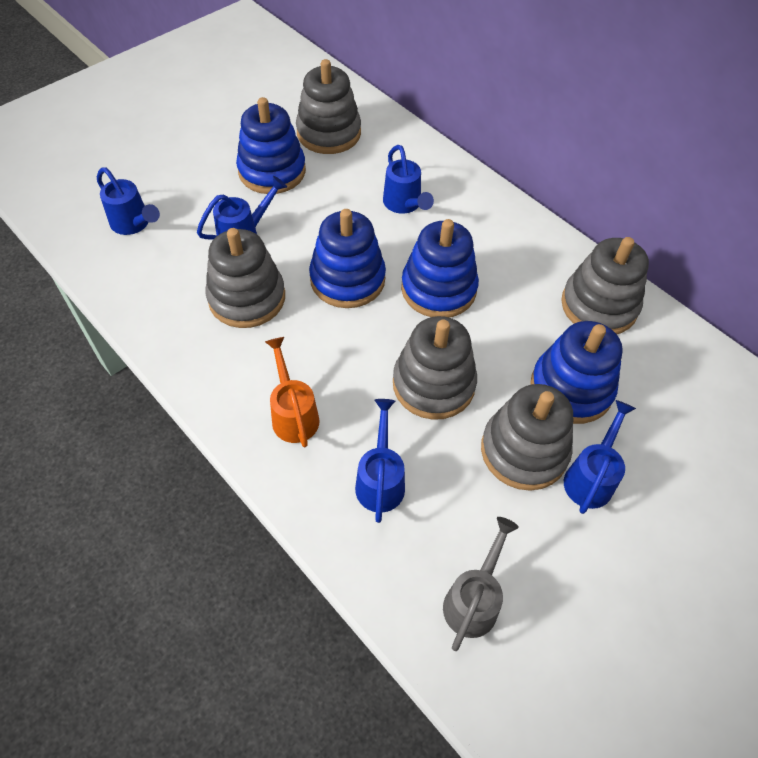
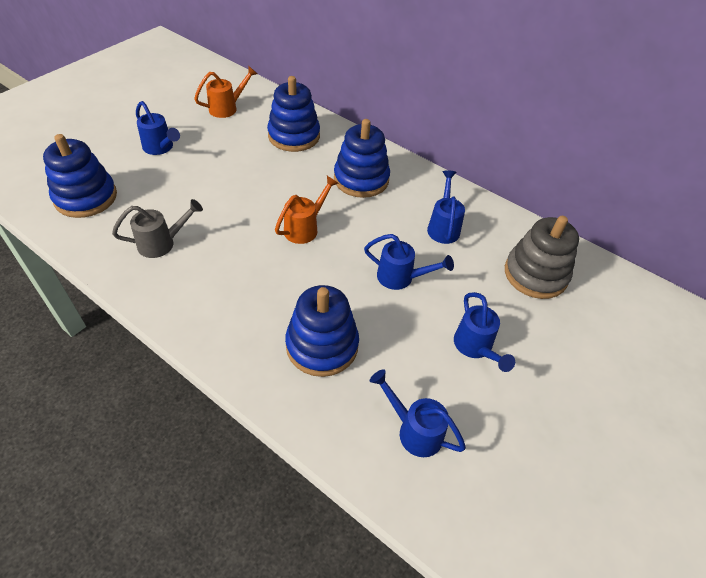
grey stacking toy: [205,228,285,328] [296,59,361,154] [393,316,477,420] [481,384,573,491] [561,237,649,334] = 5 -> [505,216,579,299] = 1
orange watering can: [265,337,320,447] = 1 -> [194,66,257,118] [275,176,338,244] = 2

